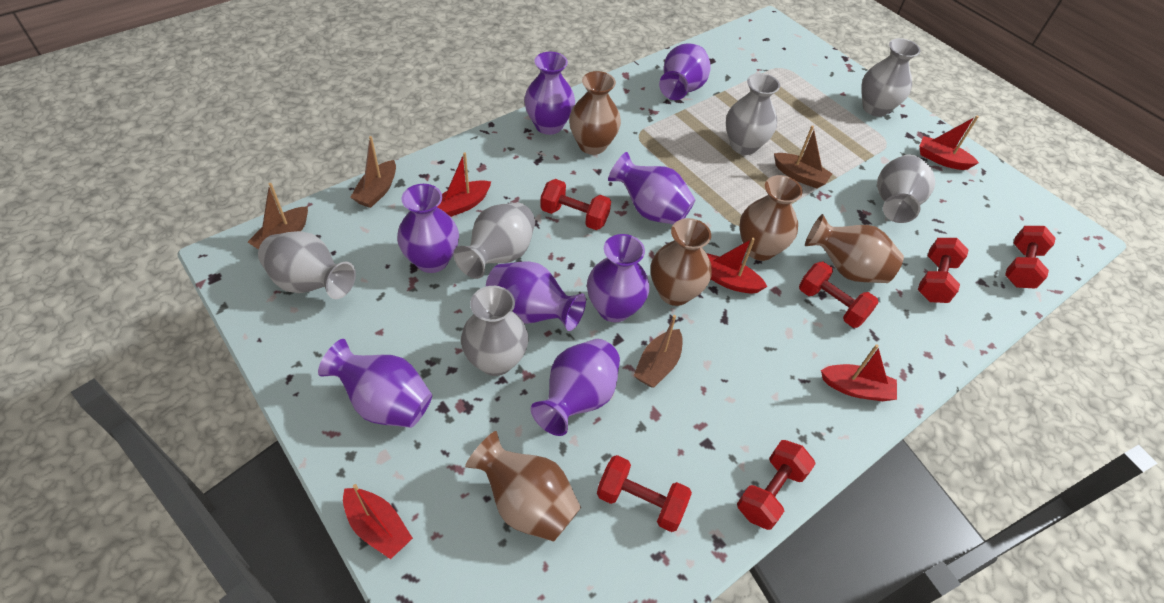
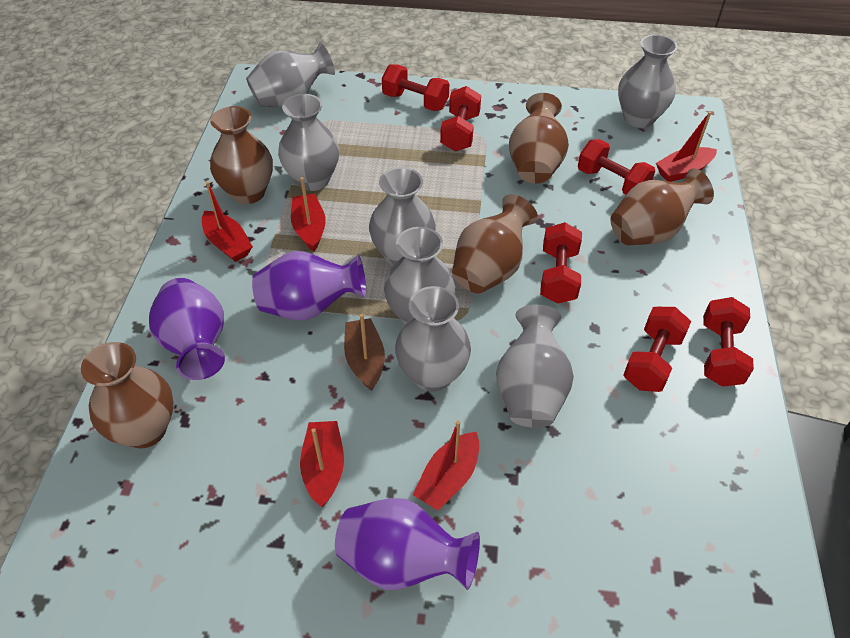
brown boat: [248,183,308,250] [350,136,396,208] [633,315,683,388] [774,126,832,189] = 4 -> [344,314,385,391] = 1
grey vase: [258,231,356,299] [454,203,535,279] [461,286,529,376] [726,73,780,155] [862,38,920,117] [877,154,935,223] = 6 -> [246,42,335,107] [278,94,339,191] [369,167,435,266] [384,227,455,324] [395,286,471,391] [496,305,574,428] [618,34,678,128] = 7
purple vase: [318,339,432,428] [397,184,459,273] [486,261,586,331] [524,52,575,135] [531,339,620,436] [587,234,649,322] [608,152,696,224] [659,43,711,100] = 8 -> [149,278,225,380] [252,251,366,320] [335,498,480,590] = 3

